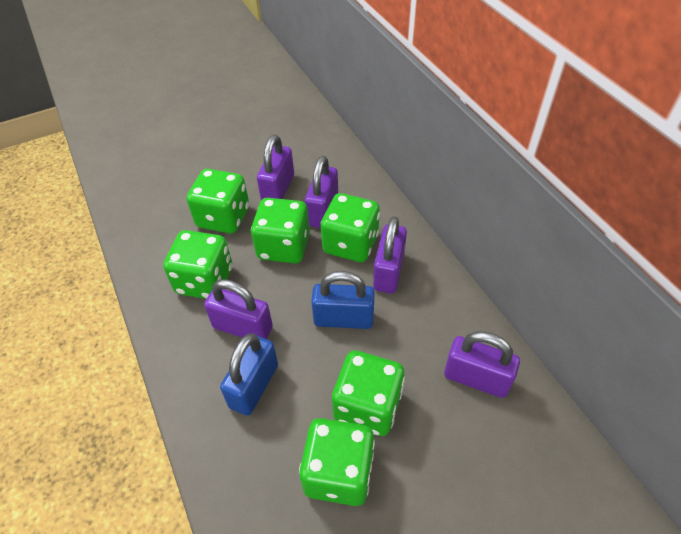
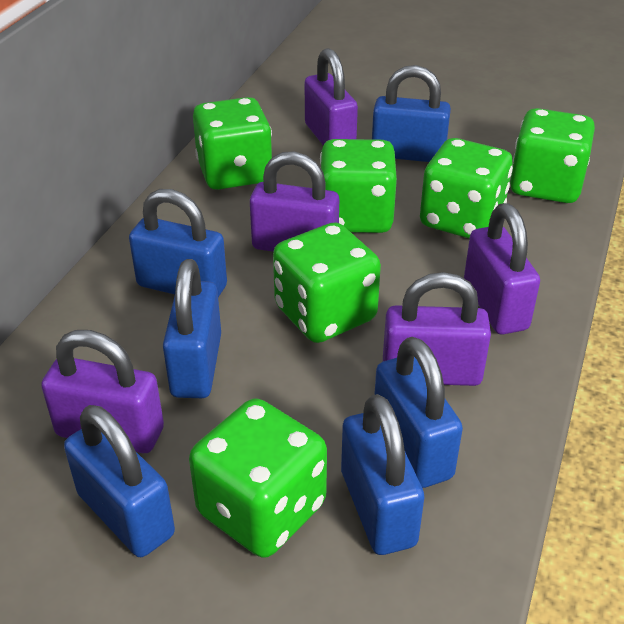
blue padlock: [220,333,278,416] [311,271,375,329] = 2 -> [64,405,175,557] [129,189,227,297] [163,259,221,398] [341,394,424,555] [372,65,451,162] [374,337,463,488] = 6

